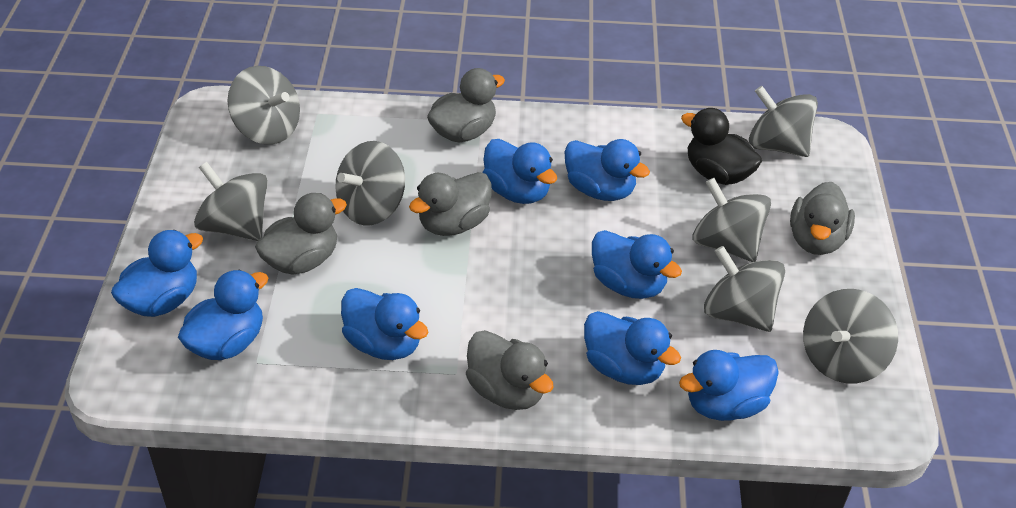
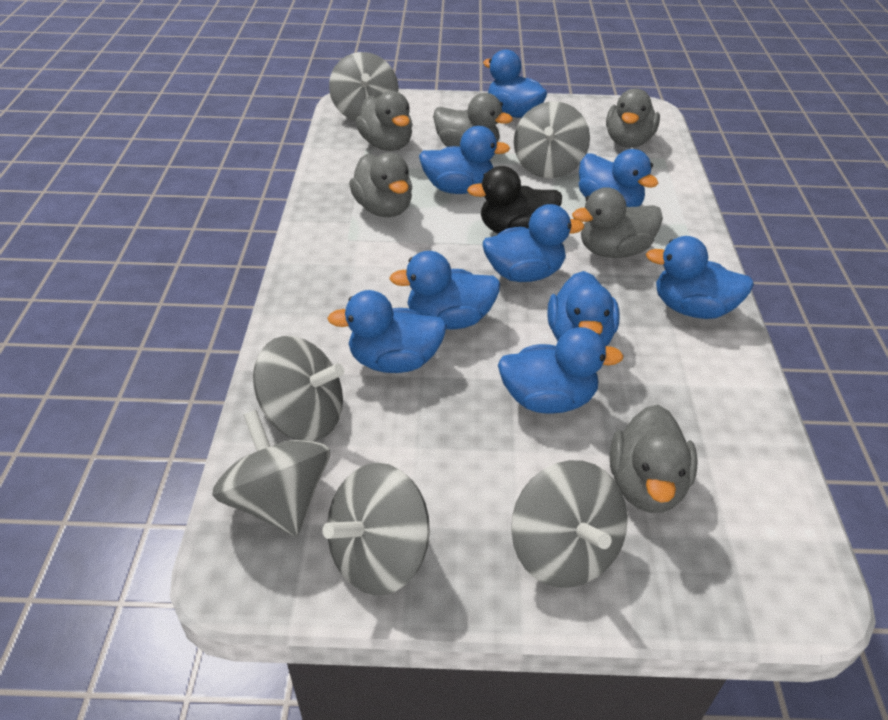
blue duck: [111,230,203,317] [178,270,268,360] [341,288,428,360] [483,139,557,204] [564,139,650,201] [584,311,681,385] [592,230,682,299] [679,350,779,421] = 8 -> [327,290,447,373] [389,251,500,329] [419,126,510,194] [483,50,547,118] [483,204,584,282] [498,327,623,414] [547,271,620,346] [579,149,659,207] [646,236,754,319] = 9
grey duck: [255,193,347,275] [409,172,492,236] [427,68,505,142] [466,330,554,410] [790,182,855,255] = 5 -> [349,153,412,217] [356,91,413,151] [433,93,513,147] [572,187,663,258] [606,88,660,147] [610,405,698,513] = 6
grey spinning top: [194,162,268,241] [227,66,300,145] [335,141,405,225] [693,178,771,262] [704,246,785,332] [749,86,818,157] [803,289,898,383] = 7 -> [212,410,330,537] [253,336,344,441] [323,463,430,595] [329,52,398,121] [511,460,628,588] [514,101,590,178] = 6

